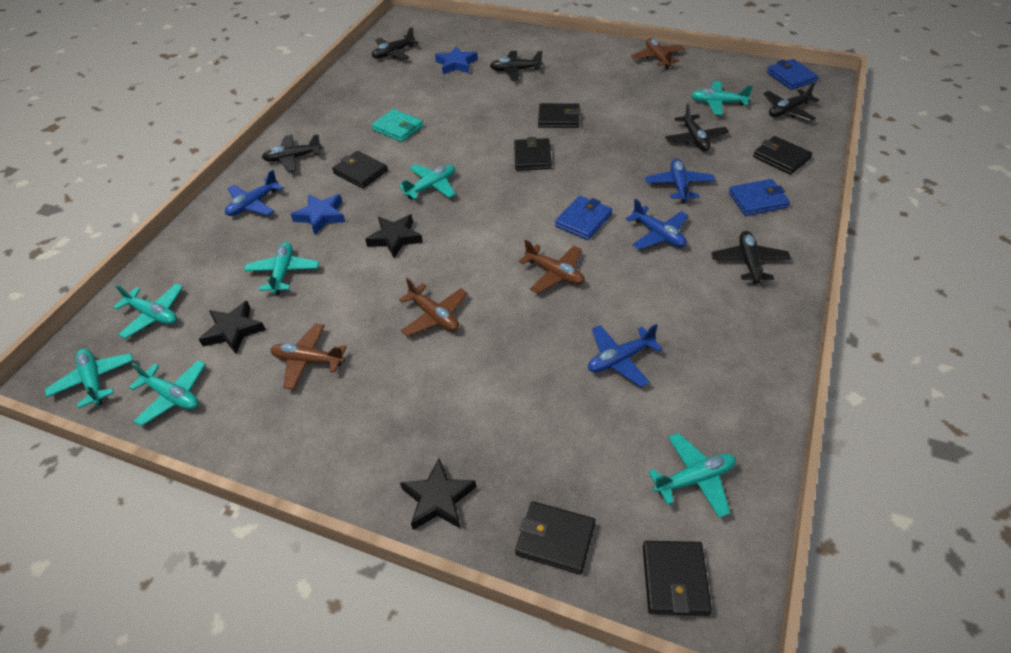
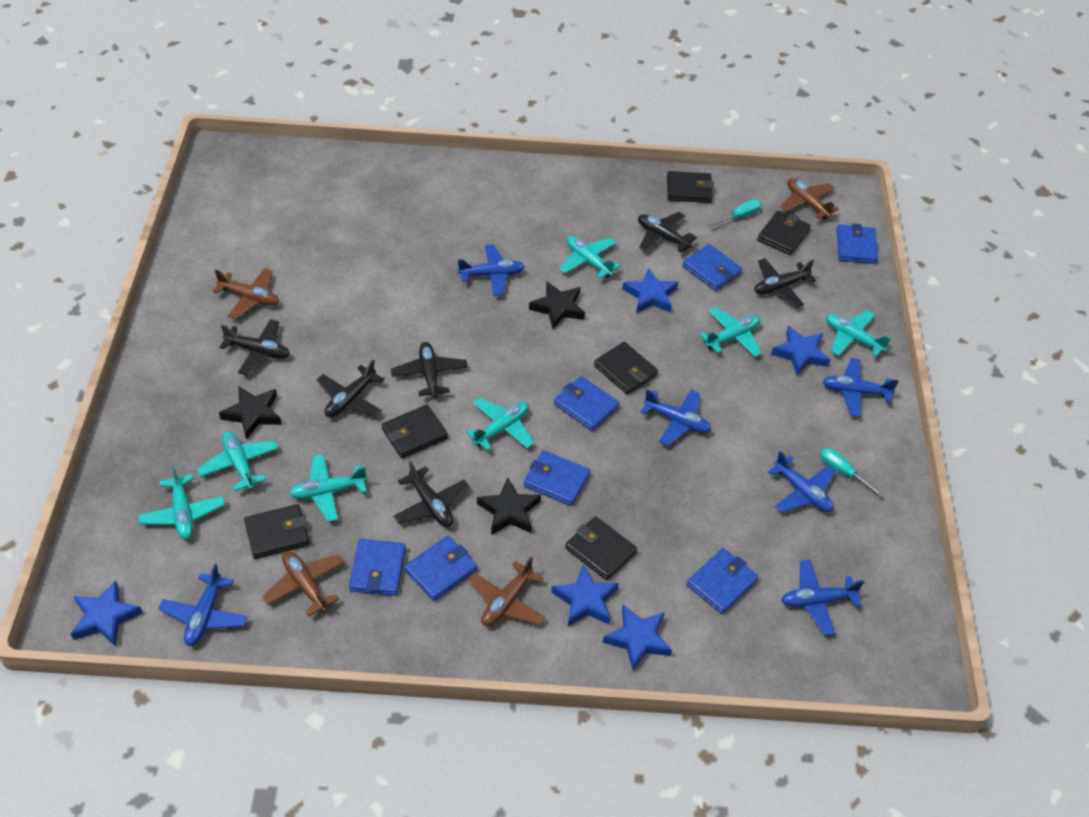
blue plane: [225,170,283,216] [588,324,662,387] [626,199,688,250] [645,158,715,203] = 4 -> [158,564,247,646] [458,244,525,296] [641,389,711,446] [768,451,836,513] [781,560,864,636] [823,358,899,417] = 6
blue star: [290,194,345,235] [435,46,478,74] = 2 -> [71,580,143,647] [551,565,619,626] [603,605,672,671] [622,268,678,313] [771,326,830,376] = 5
blue wallet: [555,196,612,240] [729,179,790,216] [767,59,818,90] = 3 -> [349,539,406,596] [404,536,477,601] [524,450,590,506] [554,376,620,431] [682,244,742,291] [687,548,759,614] [837,224,878,264] = 7
turquoise screwdriver: none = 0 -> [709,200,761,227] [820,448,884,497] = 2
turquoise wallet: [371,109,423,142] = 1 -> none = 0

